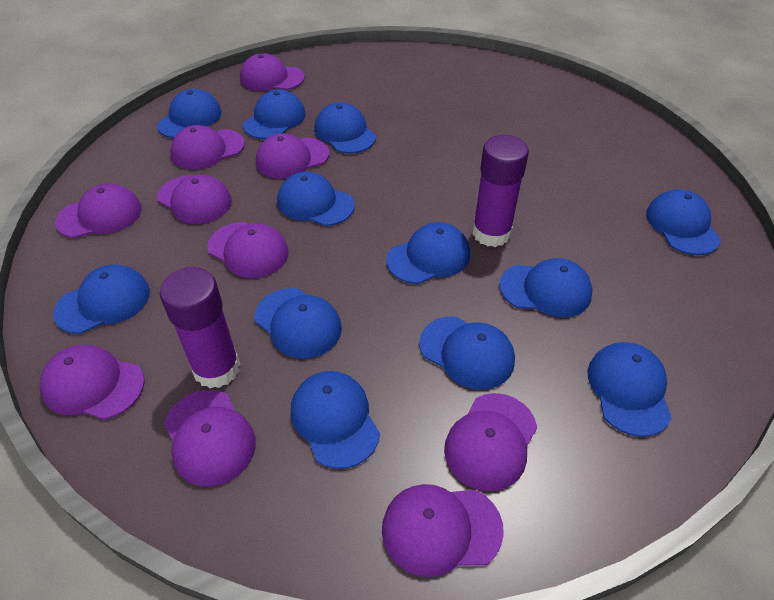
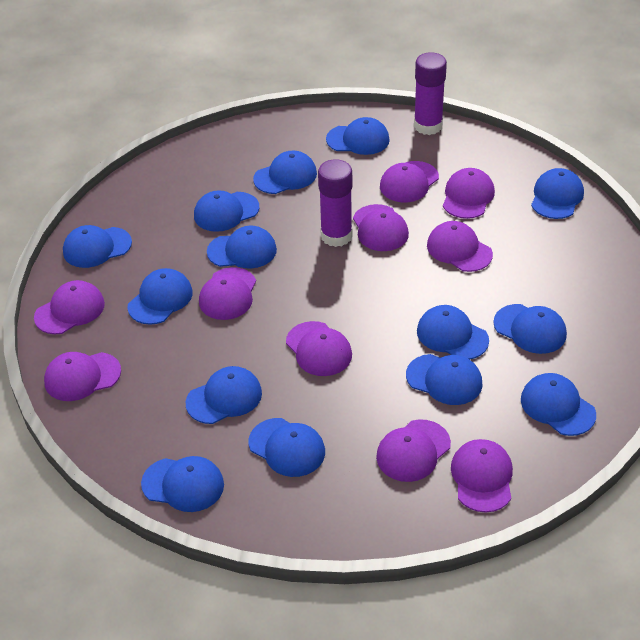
blue cap: [53,264,150,334] [157,89,221,138] [243,89,305,139] [255,288,342,359] [277,172,355,226] [291,371,380,469] [314,102,376,153] [386,222,470,284] [419,316,515,390] [499,258,592,317] [587,342,671,437] [646,189,721,255] = 12 -> [63,225,132,268] [127,268,193,325] [141,456,224,512] [186,366,262,424] [194,190,260,232] [207,226,277,268] [249,418,325,477] [253,151,317,194] [326,117,390,155] [406,354,482,405] [417,305,489,360] [493,304,567,354] [521,373,596,436] [531,168,584,219] = 14

